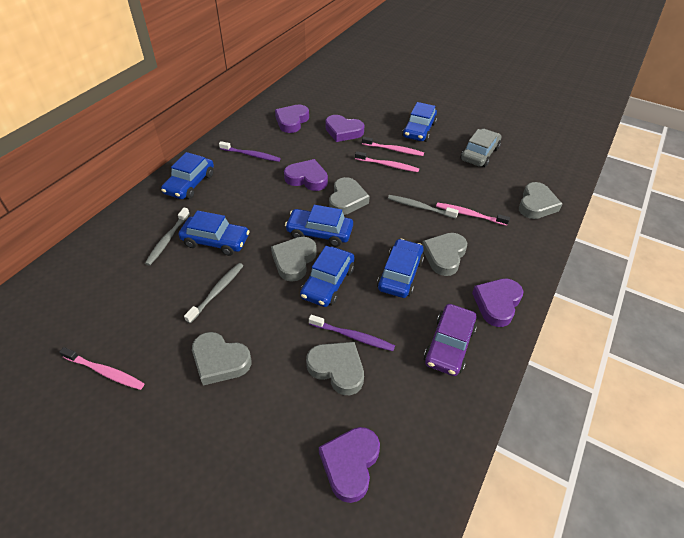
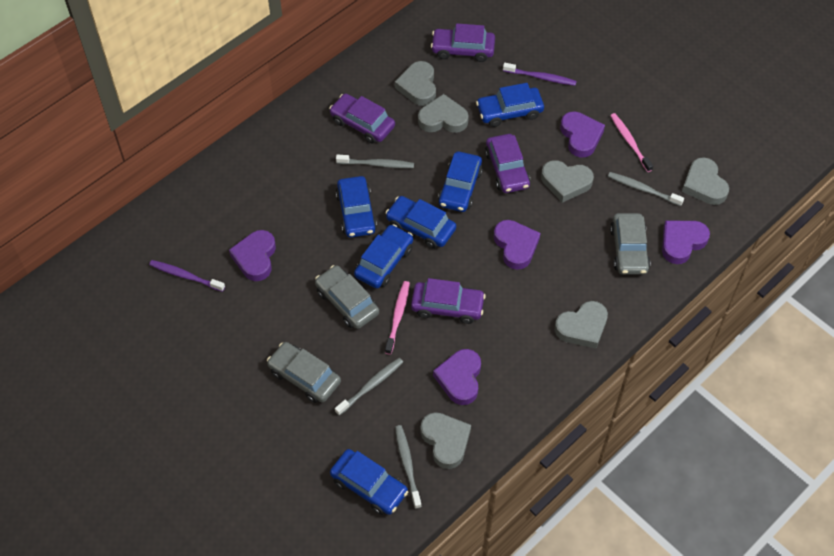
grey car: [460,128,501,167] = 1 -> [267,342,341,403] [315,265,379,329] [610,213,651,275] = 3
grey toothbrush: [145,207,190,266] [184,263,243,323] [388,195,459,219] = 3 -> [335,358,403,416] [336,154,414,168] [395,425,422,509] [608,172,684,206] = 4
pink toothbrush: [59,347,145,390] [355,151,419,172] [362,137,424,156] [436,202,510,226] = 4 -> [385,281,410,355] [610,113,653,172] = 2
purple car: [424,304,477,376] = 1 -> [329,93,395,144] [411,278,486,324] [431,23,495,62] [485,134,530,193] = 4

